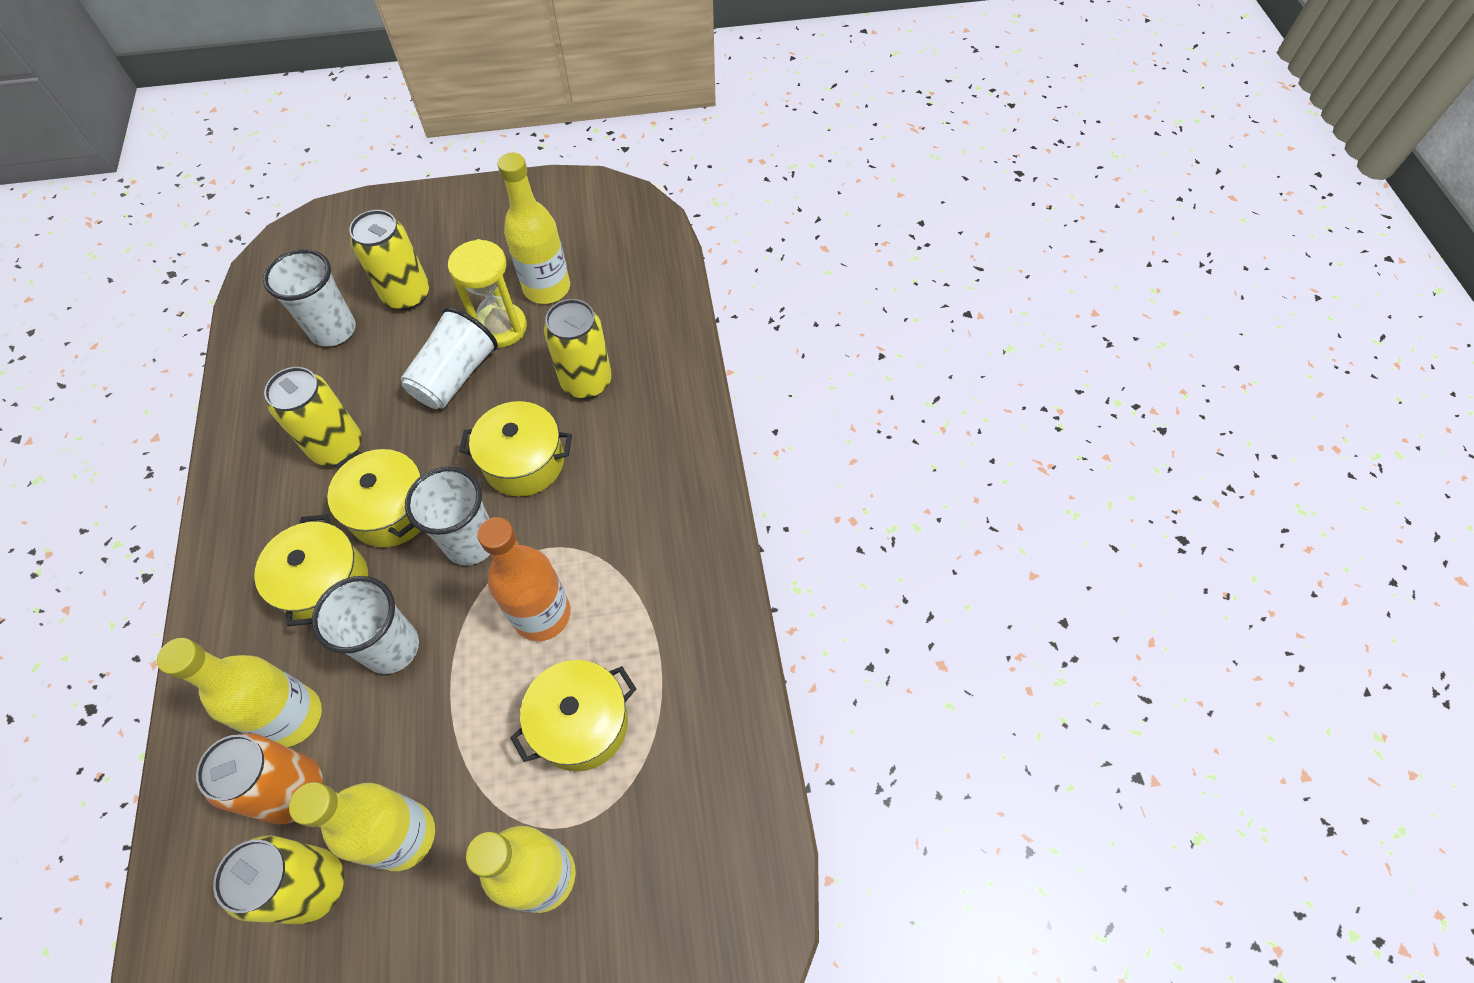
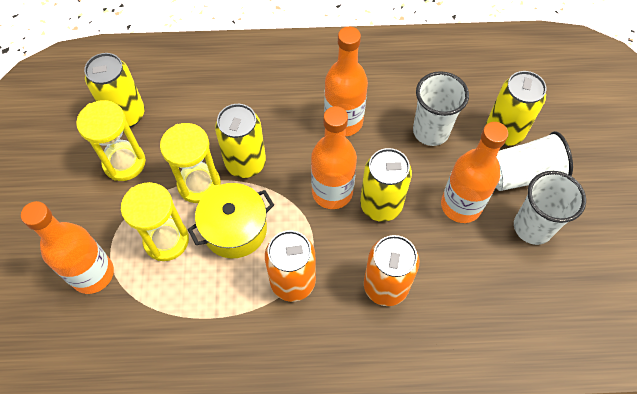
orange bottle: [477,517,571,641] = 1 -> [21,201,114,294] [311,106,357,209] [324,26,368,136] [441,122,508,223] = 4
orange can: [196,733,323,824] = 1 -> [265,230,316,302] [364,235,419,306] = 2
white cup: [263,249,356,347] [311,576,419,674] [401,307,498,409] [405,466,490,565] = 4 -> [413,71,469,146] [496,131,573,191] [514,171,586,245] = 3
yellow bottle: [157,638,322,747] [289,782,435,871] [466,826,576,913] [498,153,570,304] = 4 -> none = 0
yellow hourglass: [448,239,527,348] = 1 -> [76,100,146,181] [121,182,189,261] [160,123,221,203] = 3
yellow pot: [254,514,368,626] [327,449,421,547] [459,401,572,497] [510,660,636,772] = 4 -> [188,183,274,258] = 1

